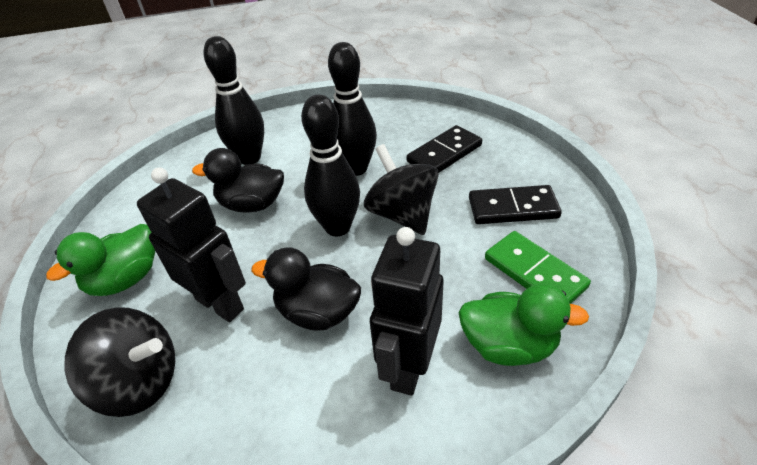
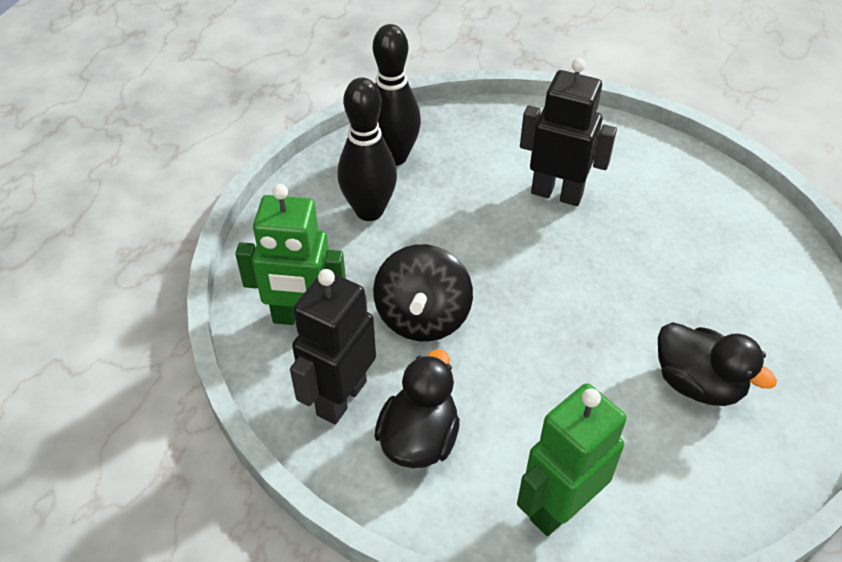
black bowling pin: [203,36,264,165] [301,95,360,236] [328,42,377,176] = 3 -> [338,78,397,221] [373,24,421,166] = 2
black domino: [407,125,482,173] [469,185,562,224] = 2 -> none = 0
black spinning top: [65,307,175,417] [364,144,439,235] = 2 -> [373,244,473,341] = 1
green domino: [485,231,591,304] = 1 -> none = 0
green duck: [46,224,155,296] [458,284,589,366] = 2 -> none = 0
green robot: none = 0 -> [235,184,346,325] [517,383,626,536] = 2

